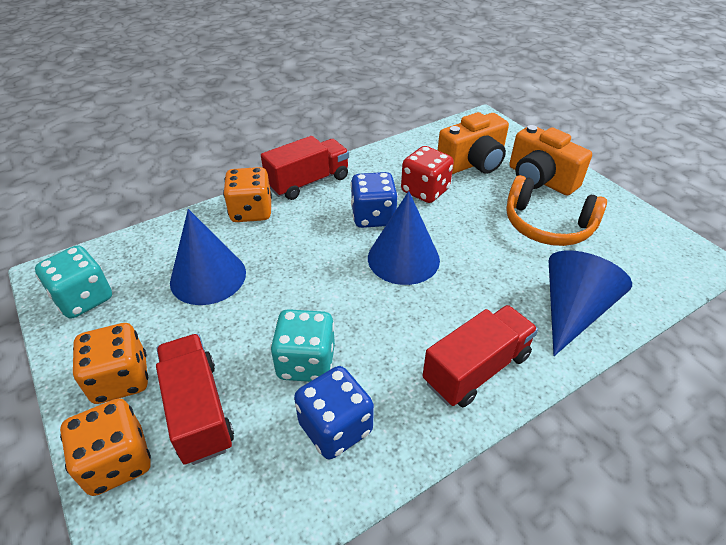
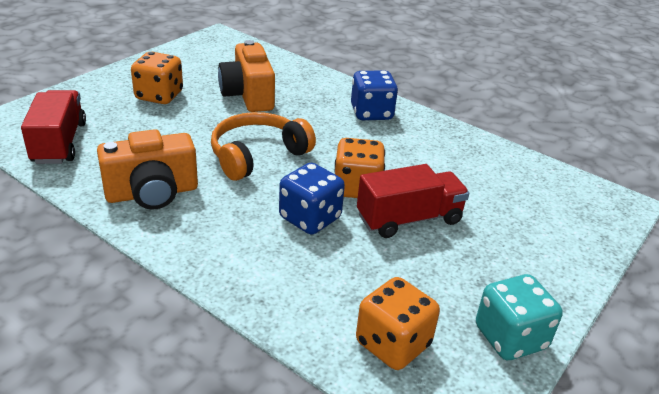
blue cone: [170,209,246,305] [368,191,440,285] [549,250,632,356] = 3 -> none = 0
red dice: [401,146,454,203] = 1 -> none = 0
red truck: [156,334,234,465] [261,136,349,200] [423,305,538,407] = 3 -> [21,90,86,164] [357,164,469,238] = 2
turquoise dice: [35,245,112,319] [270,309,335,382] = 2 -> [476,274,563,360] = 1

